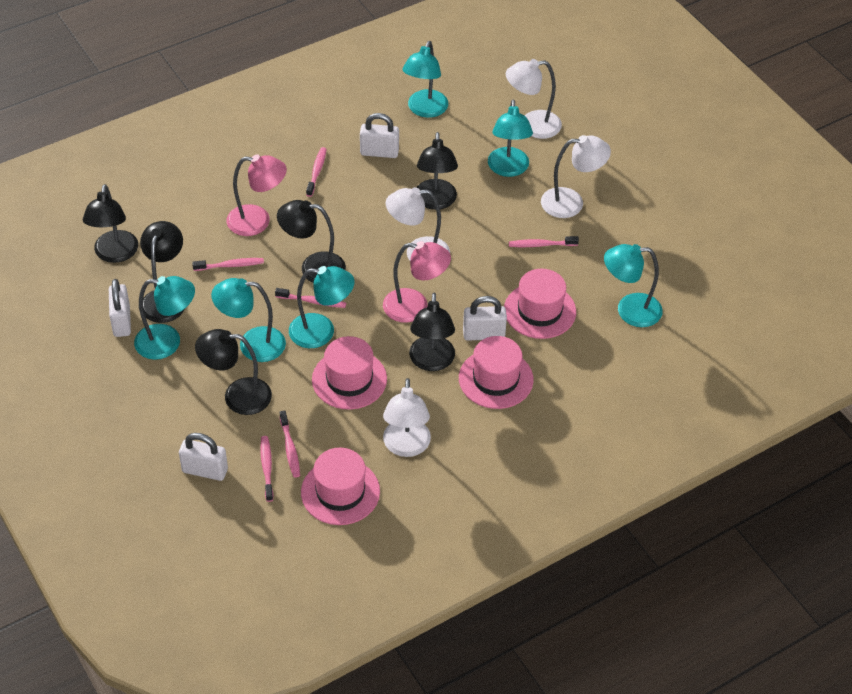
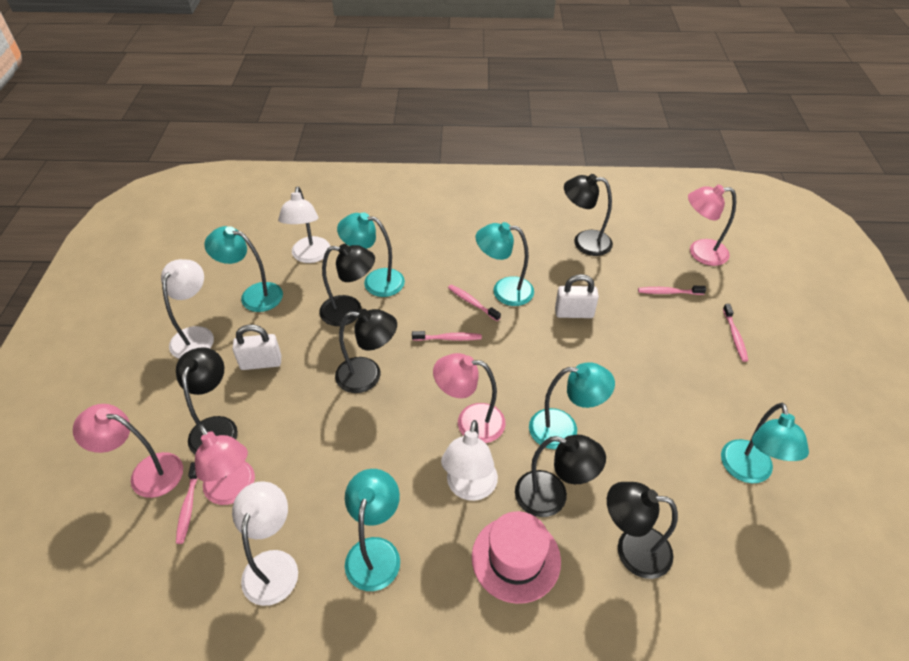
pink hat: [301,448,380,525] [312,336,387,410] [459,336,534,409] [504,269,576,339] = 4 -> [472,511,561,604] = 1
pink lamp: [227,154,287,236] [383,241,451,323] = 2 -> [73,404,183,498] [195,424,255,505] [433,353,506,443] [688,185,736,266] = 4
pink toothbrush: [192,258,264,271] [260,436,273,502] [275,288,346,308] [280,411,300,478] [306,147,326,197] [509,236,579,247] = 6 -> [176,462,198,544] [412,331,482,341] [448,284,501,321] [638,286,706,295] [723,304,748,362] = 5
white padlock: [109,279,131,337] [179,433,228,481] [360,113,399,158] [463,296,507,341] = 4 -> [232,325,281,370] [555,274,599,318] = 2

